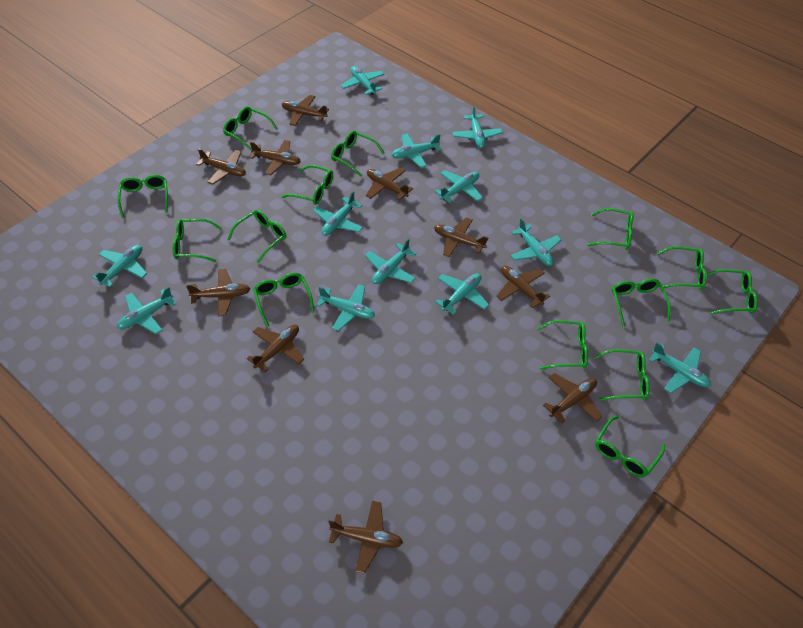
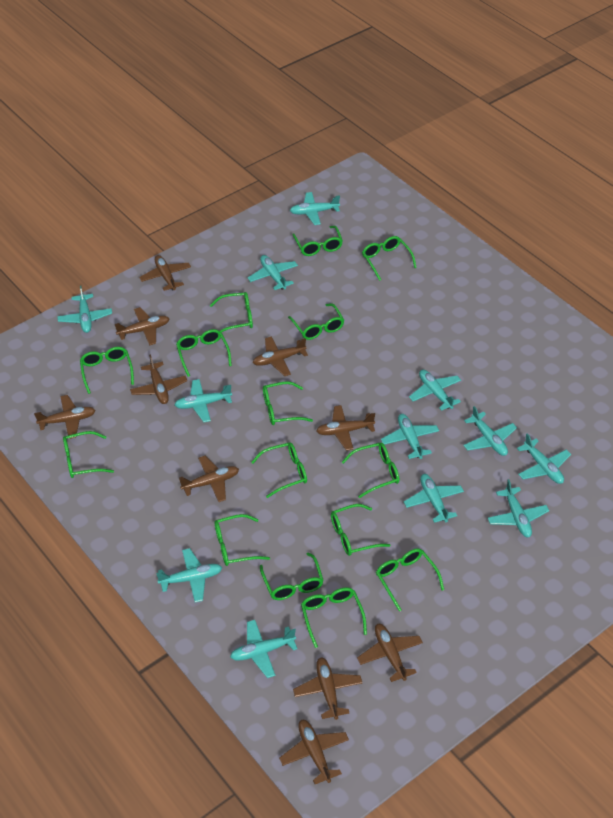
green glasses: [118,175,168,218] [172,219,222,262] [223,107,278,150] [227,210,286,263] [253,273,314,327] [281,165,333,205] [331,131,384,177] [537,320,588,370] [587,208,634,250] [594,349,650,401] [595,416,665,477] [612,279,671,327] [656,246,707,290] [707,269,758,314] = 14 -> [63,431,114,478] [80,347,134,394] [176,329,232,377] [210,292,253,332] [215,514,270,566] [251,442,307,498] [260,552,324,600] [263,381,313,425] [288,303,344,340] [292,226,343,256] [301,587,367,648] [331,504,390,556] [342,442,400,498] [362,236,417,281] [376,548,444,611] = 15

